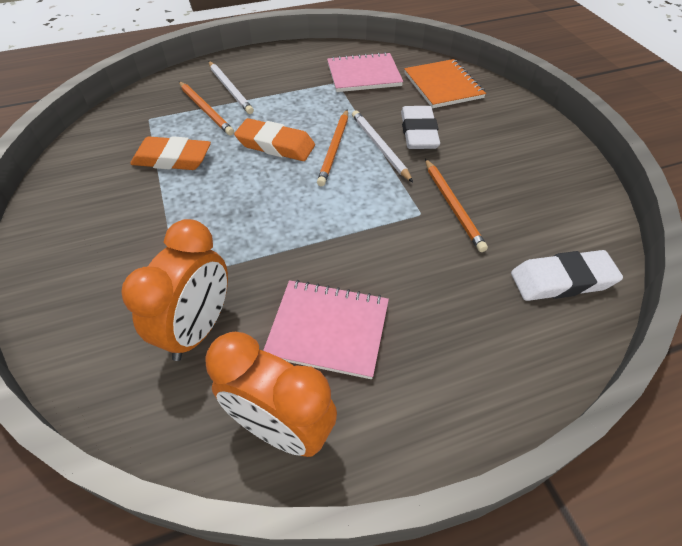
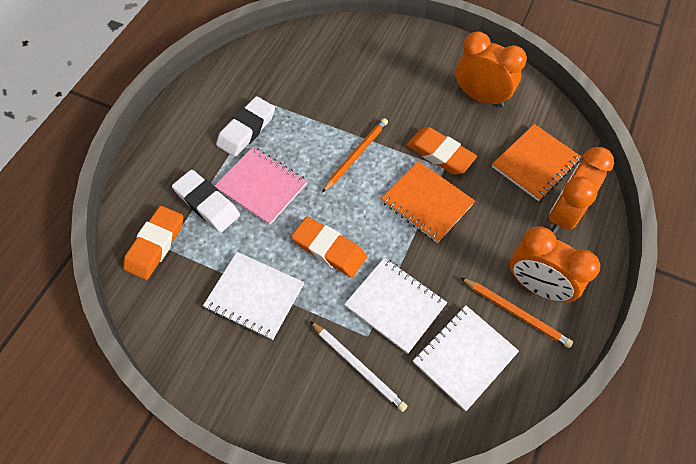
orange clock: [121,219,228,361] [205,332,337,457] = 2 -> [456,31,527,107] [510,226,600,303] [548,147,614,234] = 3
orange eraser: [130,136,211,170] [234,118,315,161] = 2 -> [123,206,183,280] [291,217,367,278] [407,127,477,175] = 3
orange notebook: [404,59,486,108] = 1 -> [381,161,475,243] [492,124,581,201] = 2
orange pencil: [179,81,234,135] [317,109,348,186] [425,159,488,252] = 3 -> [322,118,388,193] [460,277,573,348] = 2
pink notebook: [263,280,389,379] [327,52,403,92] = 2 -> [215,147,307,225] = 1
white notebook: none = 0 -> [203,252,304,340] [344,258,447,354] [413,305,519,411] = 3
white pencil: [208,61,254,114] [352,110,413,182] = 2 -> [310,321,407,412] = 1

